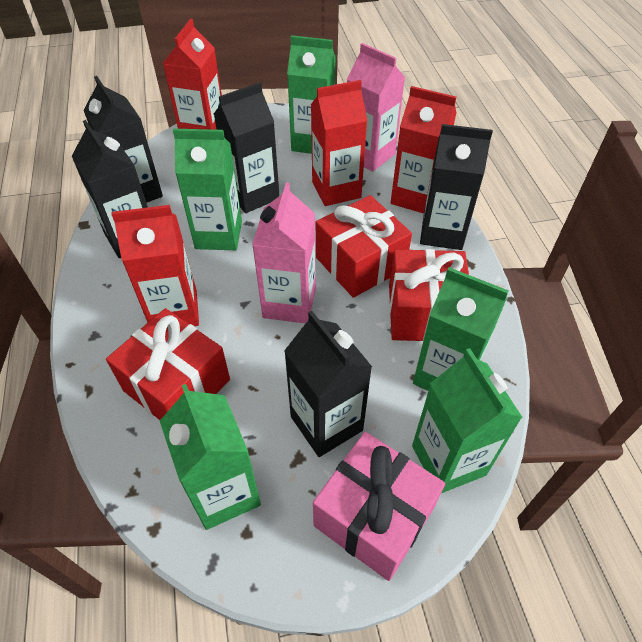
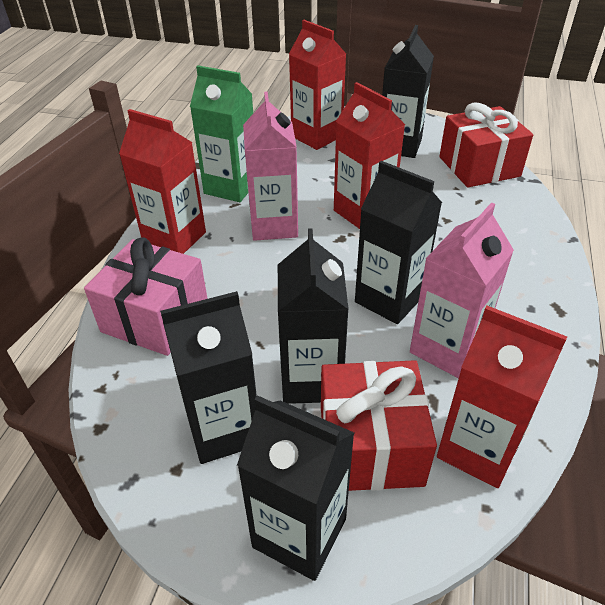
green carton: [160,384,261,530] [173,129,242,250] [287,35,336,154] [412,348,523,493] [413,267,509,391] = 5 -> [190,65,253,202] = 1
red gift: [106,308,230,420] [316,195,412,298] [389,249,469,341] = 3 -> [321,360,437,491] [439,102,533,188] = 2

